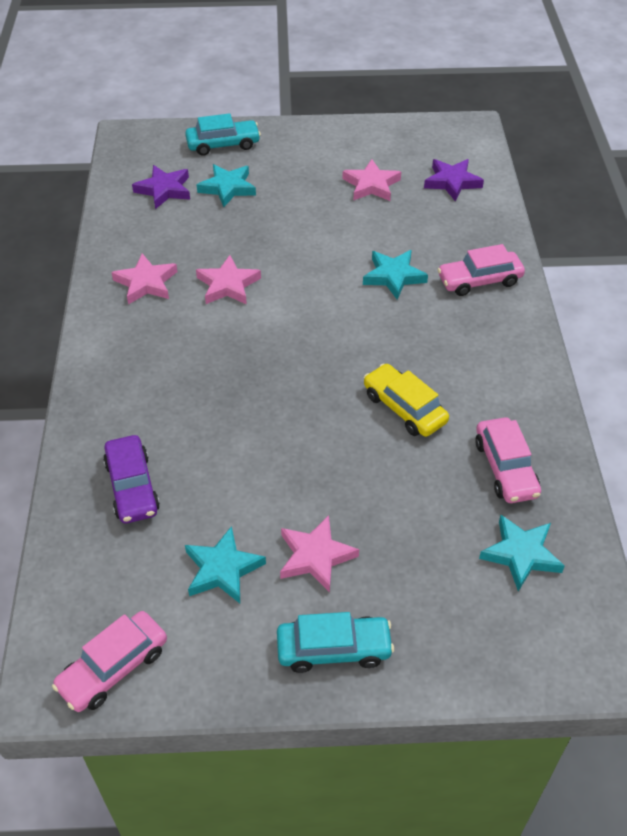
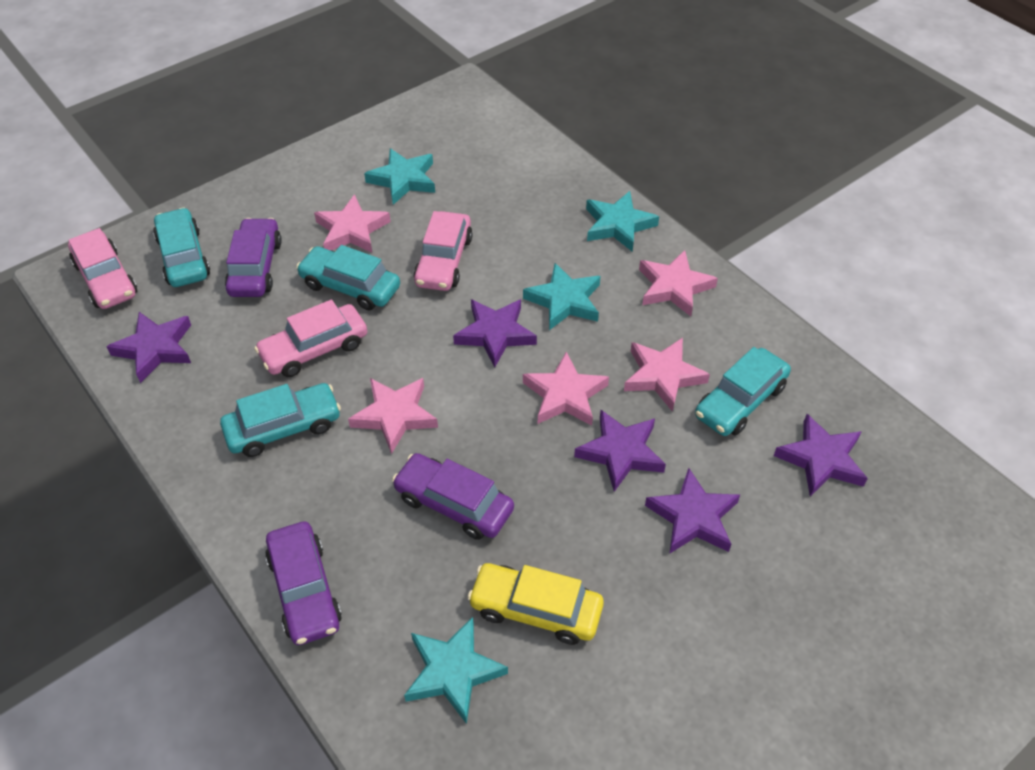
pink star: [111,253,177,305] [196,255,261,305] [280,515,359,593] [342,159,401,201] = 4 -> [314,194,391,253] [348,378,438,454] [523,352,609,426] [624,338,710,412] [639,250,718,316] = 5
purple car: [103,435,160,523] = 1 -> [225,218,282,297] [265,521,342,645] [392,453,514,540] = 3
purple star: [132,165,190,209] [424,159,484,201] = 2 -> [106,312,191,383] [453,299,537,367] [574,410,666,492] [645,468,740,554] [774,414,868,497] = 5
turquoise car: [185,113,261,156] [277,612,394,673] = 2 -> [153,207,210,287] [220,383,341,457] [296,245,400,310] [695,347,791,436] = 4

